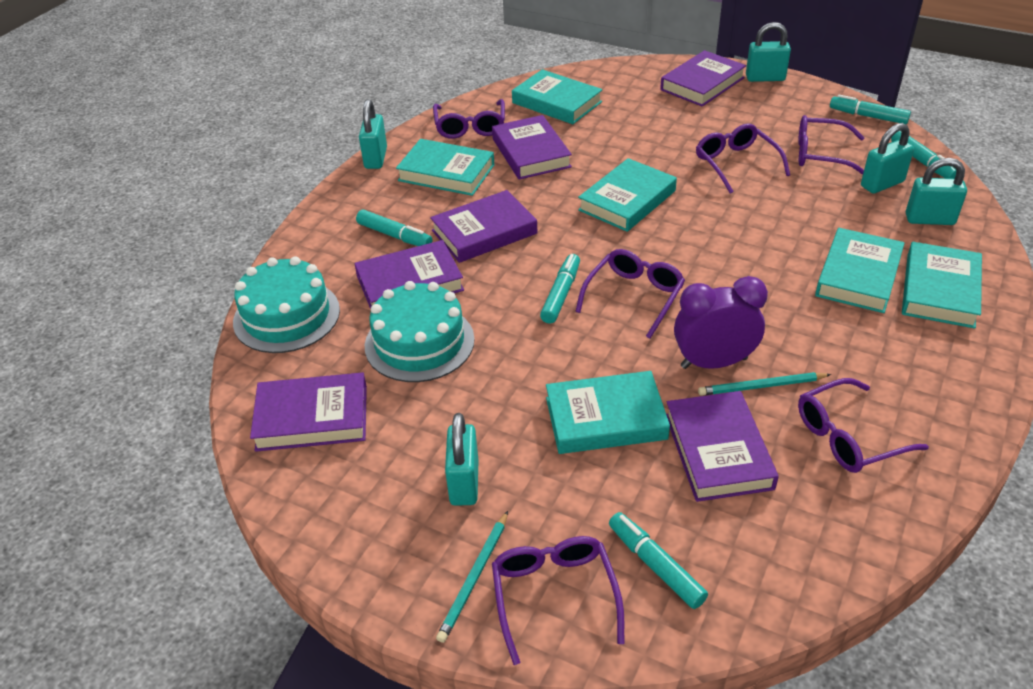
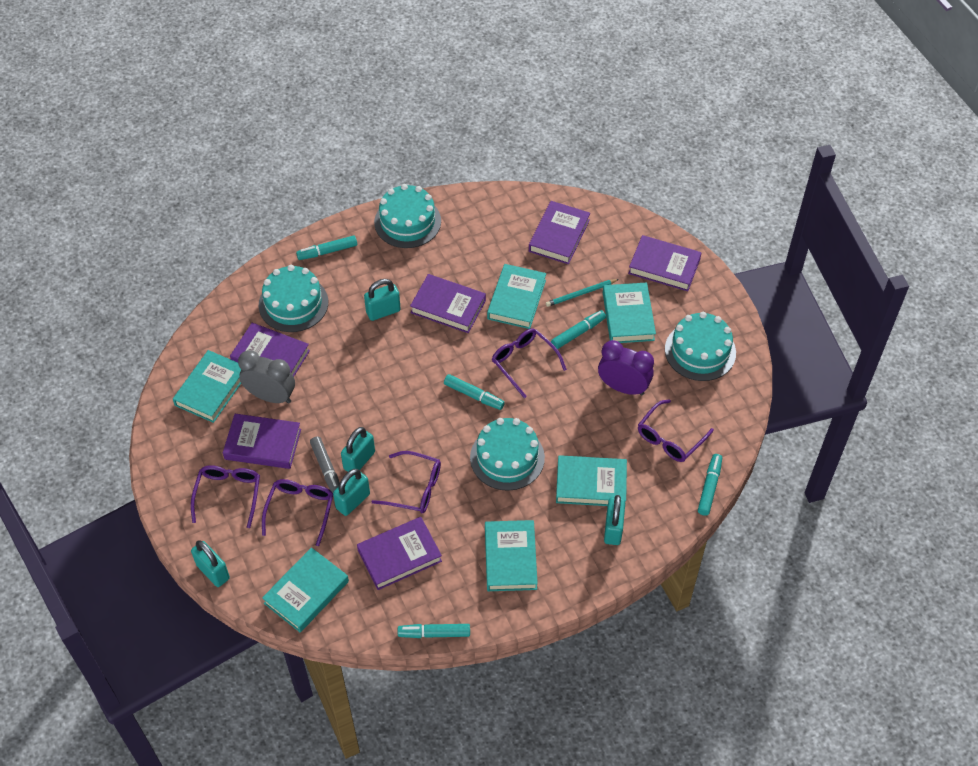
grey clock: none = 0 -> [238,350,295,404] = 1
grey marker: none = 0 -> [310,436,340,493] = 1
purple glasses: [433,99,505,139] [492,536,625,665] [575,249,685,339] [696,123,790,194] [798,115,865,175] [798,378,929,473] = 6 -> [191,465,260,528] [262,479,333,546] [372,451,441,513] [492,329,567,398] [638,399,714,462] = 5
turquoise cake: [233,256,340,353] [365,281,475,382] = 2 -> [259,265,328,332] [374,184,441,248] [470,418,545,491] [665,312,736,381] = 4
turquoise pencil: [436,511,508,643] [698,372,831,396] = 2 -> [546,279,619,307] = 1

